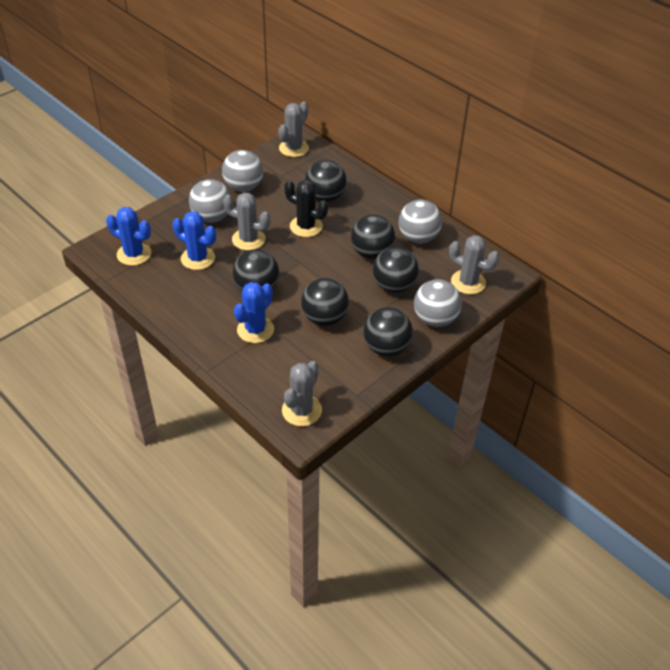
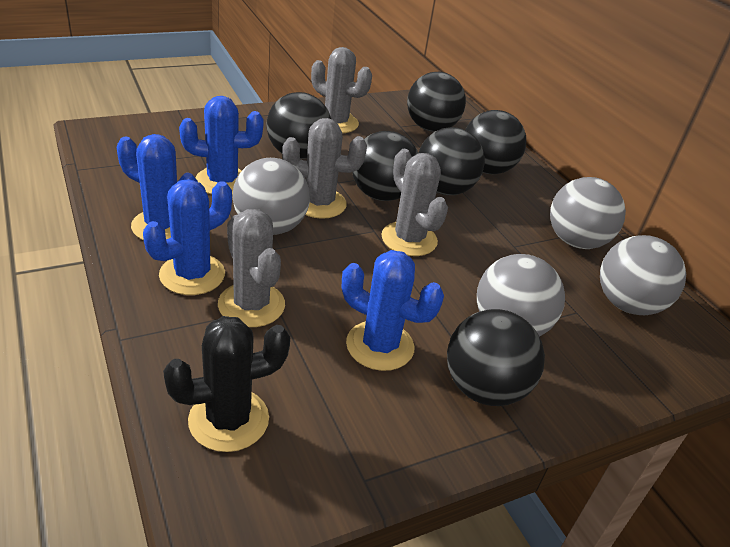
blue cactus: [106,207,151,266] [172,211,216,270] [234,282,274,343] = 3 -> [117,134,198,241] [143,179,232,295] [179,96,264,195] [342,250,444,371] = 4

